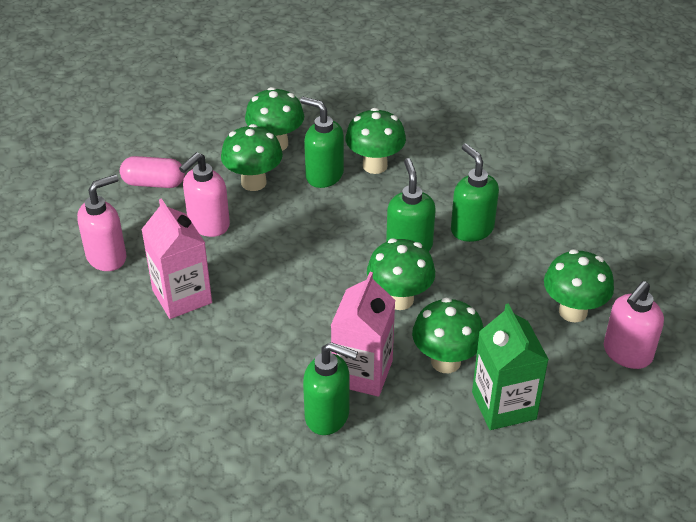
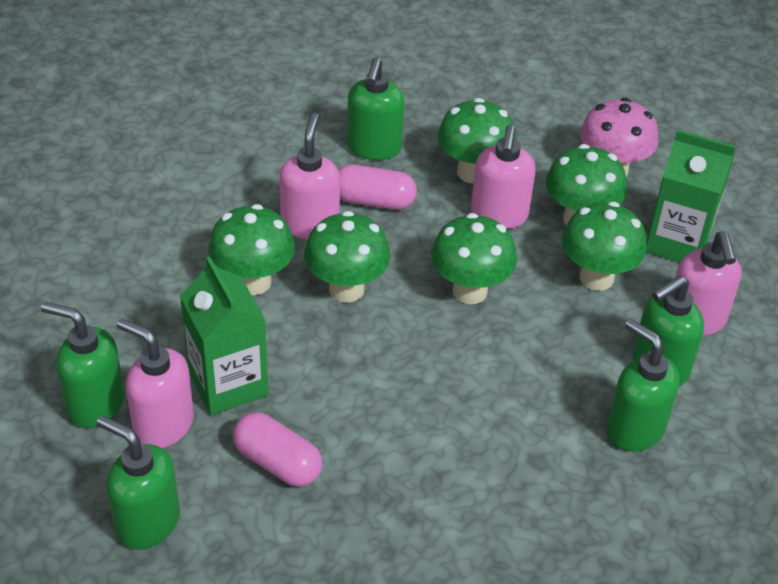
green carton: [472,303,549,430] = 1 -> [180,257,269,415] [646,130,736,262] = 2
green soap dispenser: [300,97,344,188] [303,342,358,435] [386,158,436,252] [451,143,499,242] = 4 -> [41,302,125,428] [96,415,180,550] [347,57,405,160] [607,319,680,452] [633,276,704,386] = 5
pink capsule: [120,156,185,188] = 1 -> [233,412,323,487] [338,164,417,210] = 2
pink carton: [141,198,212,319] [331,272,395,397] = 2 -> none = 0
pink mushroom: none = 0 -> [580,98,658,177] = 1
pink soap dispenser: [77,174,126,271] [179,152,230,237] [604,281,664,369] = 3 -> [117,318,194,448] [279,113,340,239] [471,125,536,229] [675,231,742,336] = 4

